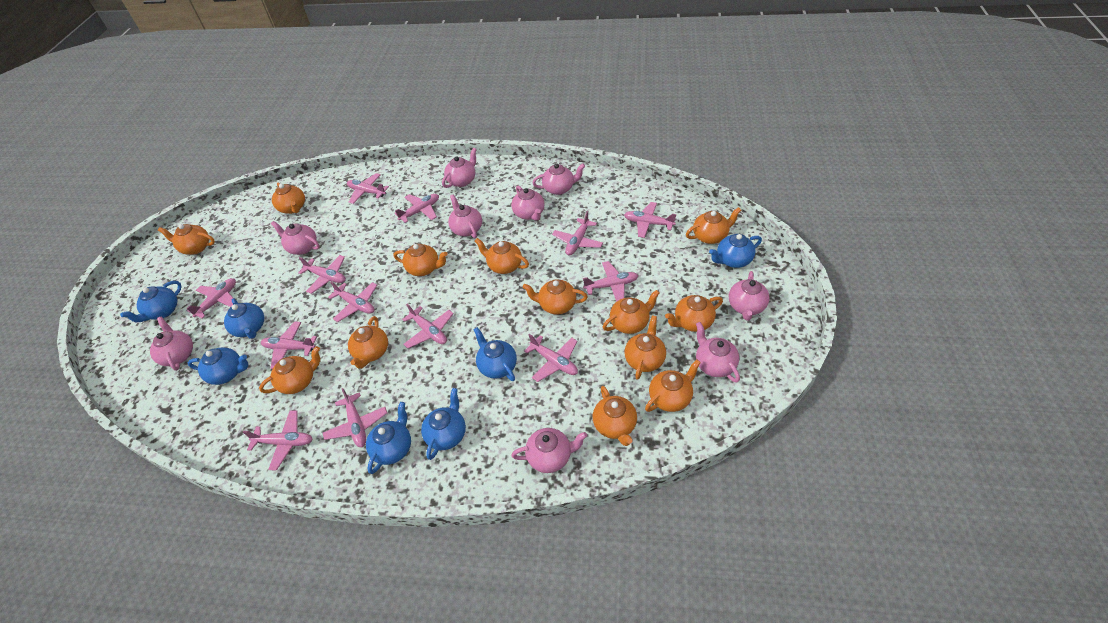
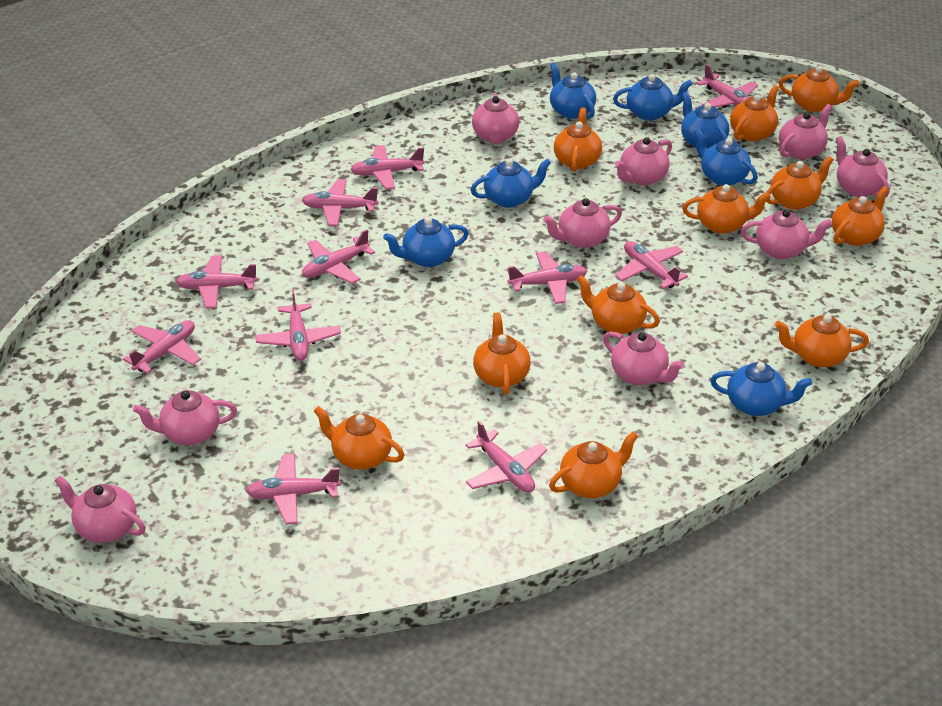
orange teapot: [158,224,215,255] [259,346,320,394] [272,183,305,214] [348,316,388,369] [394,244,448,276] [475,238,529,274] [523,279,588,314] [593,386,637,446] [603,290,659,334] [624,315,666,380] [645,360,701,412] [665,295,723,332] [686,207,741,244] = 13 -> [314,406,404,470] [473,312,531,395] [549,432,638,498] [554,107,602,172] [577,275,660,334] [682,184,771,234] [730,85,779,142] [766,156,834,210] [775,315,869,367] [779,66,859,112] [832,186,889,246] = 11
pink plane: [186,278,236,319] [243,410,312,470] [261,321,317,369] [298,255,346,294] [323,388,387,447] [328,281,377,322] [347,173,389,204] [395,194,439,223] [402,303,454,348] [524,334,578,382] [552,211,603,256] [583,261,638,302] [624,202,676,238] = 13 -> [123,320,201,374] [175,255,258,309] [246,454,341,525] [255,290,341,361] [302,179,379,226] [302,229,375,284] [350,145,425,190] [466,421,547,493] [508,251,587,304] [615,241,688,289] [696,64,758,108] = 11

